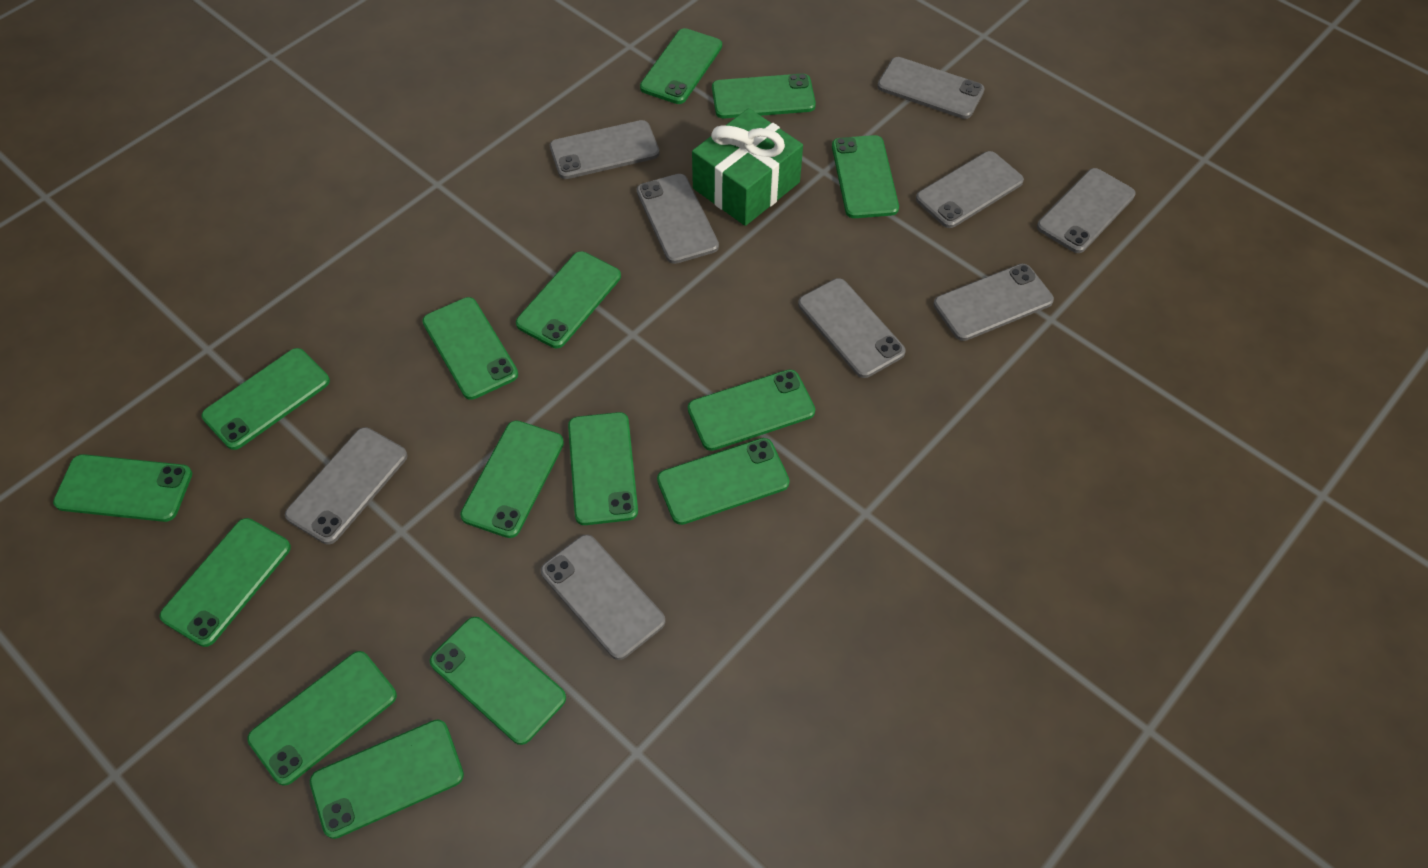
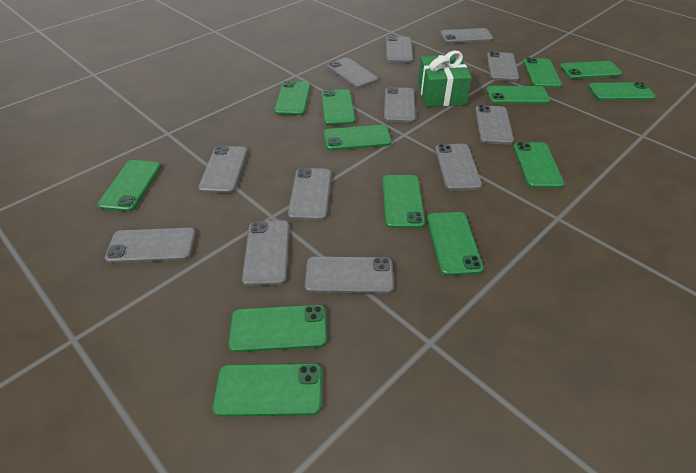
green phone: [53,454,192,522] [159,518,291,647] [201,348,330,450] [247,651,397,786] [310,719,464,839] [422,297,518,400] [430,617,566,745] [460,420,564,538] [516,251,621,348] [568,412,638,525] [640,28,722,104] [657,438,790,525] [688,369,815,451] [712,73,816,118] [832,135,899,218] = 15 -> [98,160,161,212] [213,363,322,417] [228,305,327,352] [274,81,311,115] [321,89,355,125] [324,125,392,151] [382,175,425,228] [427,212,484,276] [486,86,550,104] [513,142,564,188] [523,57,562,88] [560,61,622,79] [588,82,656,100] = 13
grey phone: [285,427,407,545] [541,534,665,660] [550,120,659,179] [636,174,719,264] [798,278,906,378] [877,57,985,119] [916,151,1024,228] [933,264,1054,341] [1037,168,1136,253] = 9 -> [105,228,196,263] [198,146,248,193] [242,220,289,286] [288,168,331,220] [305,257,394,294] [327,58,378,88] [384,87,415,123] [386,36,413,63] [435,144,482,190] [440,28,493,43] [475,105,514,145] [487,51,519,81] = 12

